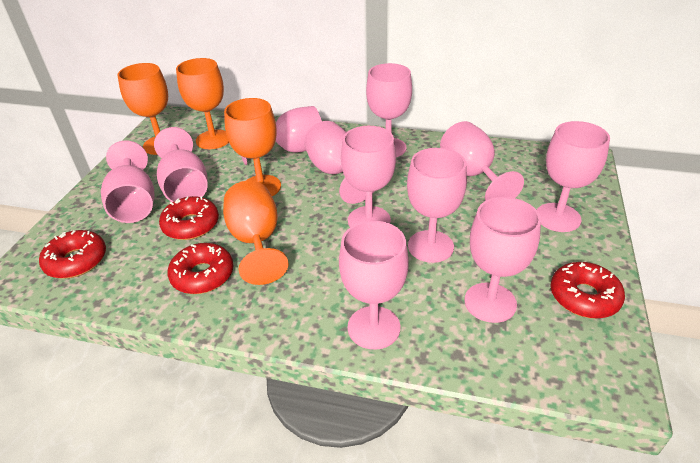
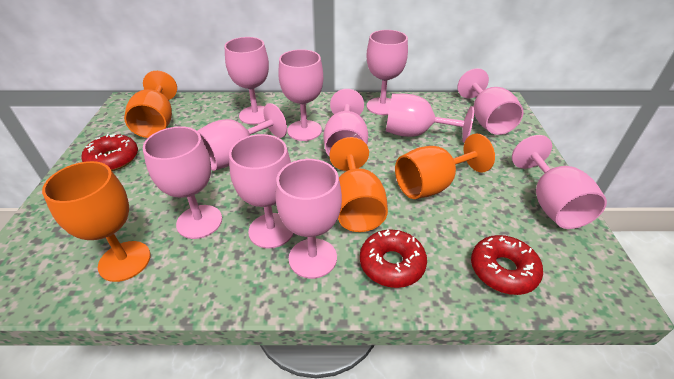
red donut: [39,230,106,279] [159,196,219,240] [168,243,233,294] [550,262,625,319] = 4 -> [81,134,138,171] [360,230,427,288] [471,235,543,295] = 3

